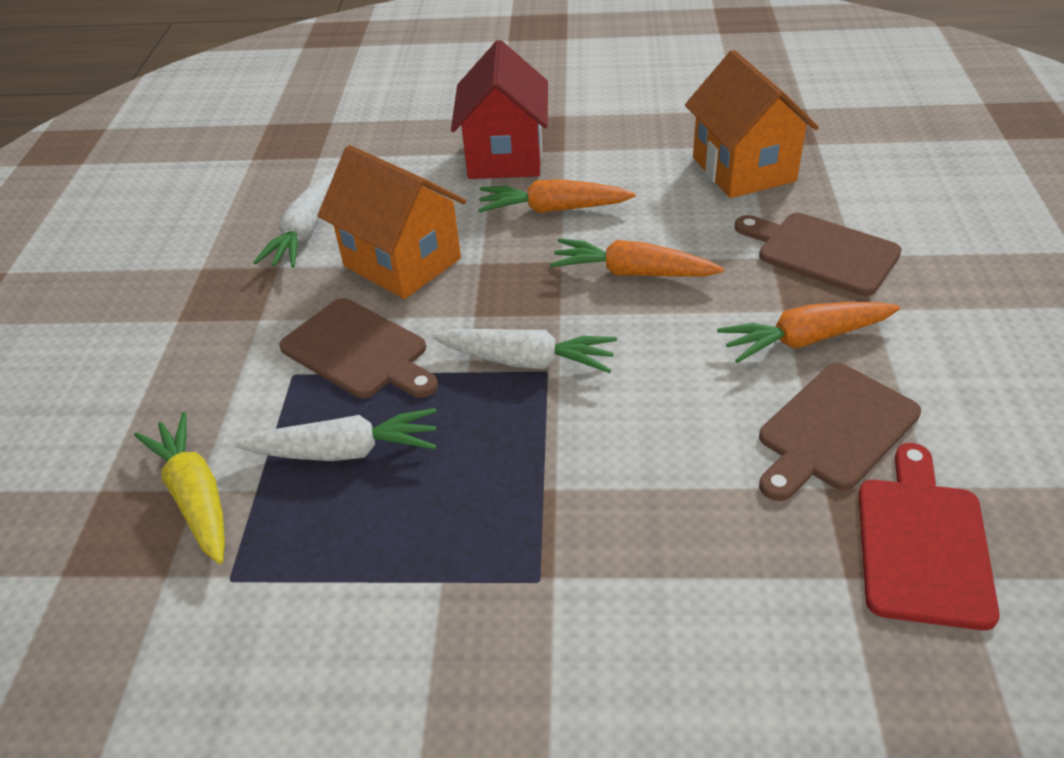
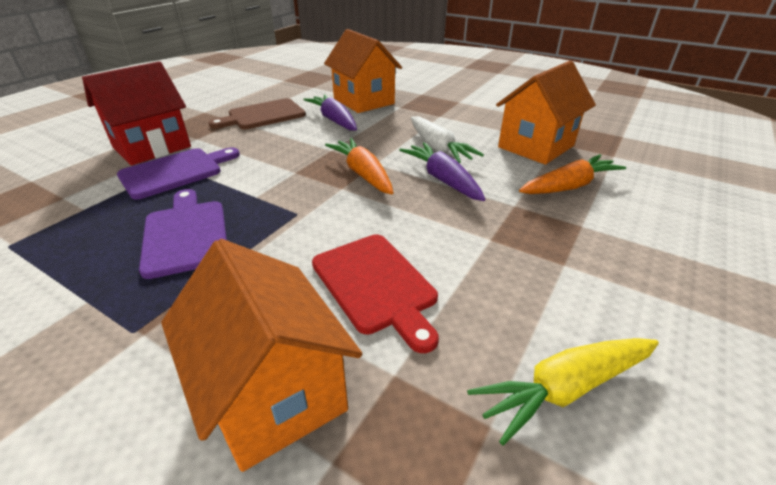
brown cutting board: [279,298,438,398] [735,213,902,296] [759,363,921,501] = 3 -> [209,98,306,129] = 1
orange carrot: [478,179,636,213] [550,238,724,277] [717,302,900,363] = 3 -> [325,138,394,195] [519,154,626,194] = 2
orange house: [318,145,466,299] [685,50,819,198] = 2 -> [161,239,362,472] [324,29,402,113] [496,61,596,165] = 3
purple carrot: none = 0 -> [303,94,357,131] [399,142,486,201] = 2
purple cutting board: none = 0 -> [117,147,240,200] [139,189,227,279] = 2
white carrot: [234,408,437,461] [253,173,334,268] [432,329,617,373] = 3 -> [411,116,484,163] = 1

